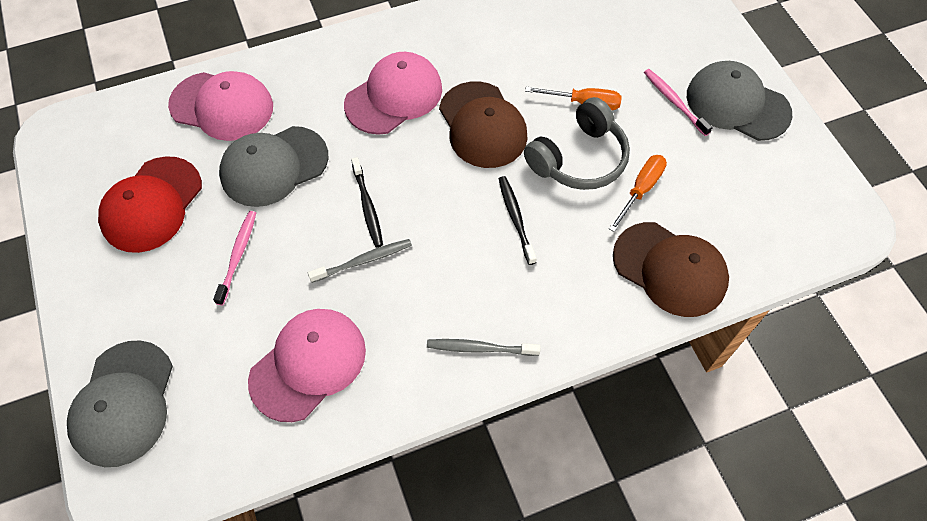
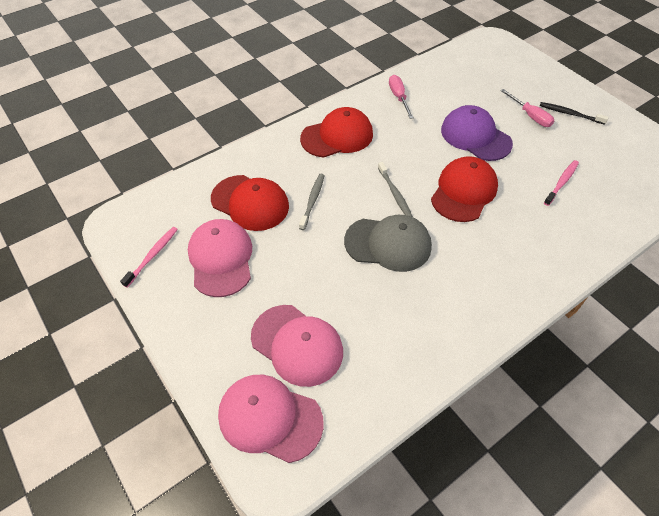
black toothbrush: [351,157,383,247] [499,176,537,265] = 2 -> [540,102,609,125] = 1
brown cap: [439,82,528,168] [613,222,729,317] = 2 -> none = 0
grey cap: [67,340,173,467] [219,126,328,207] [687,61,792,141] = 3 -> [344,215,432,272] = 1
grey headphones: [524,97,630,190] = 1 -> none = 0
orange screwdriver: [525,87,622,110] [609,155,667,232] = 2 -> none = 0
pink screwdriver: none = 0 -> [389,75,414,119] [501,89,554,127] = 2
purple cap: none = 0 -> [441,105,513,161] = 1
red cap: [98,156,202,253] = 1 -> [211,175,289,231] [300,107,373,158] [431,156,498,222] = 3

